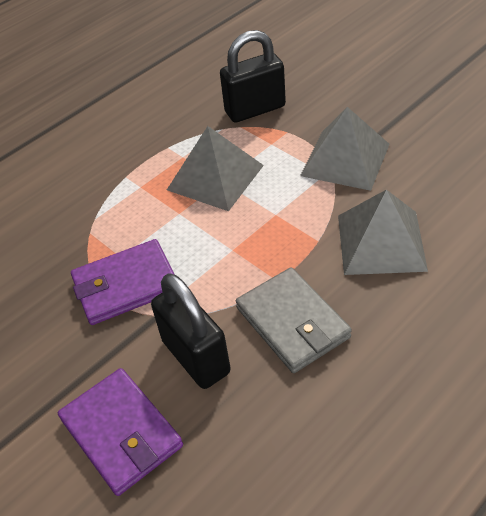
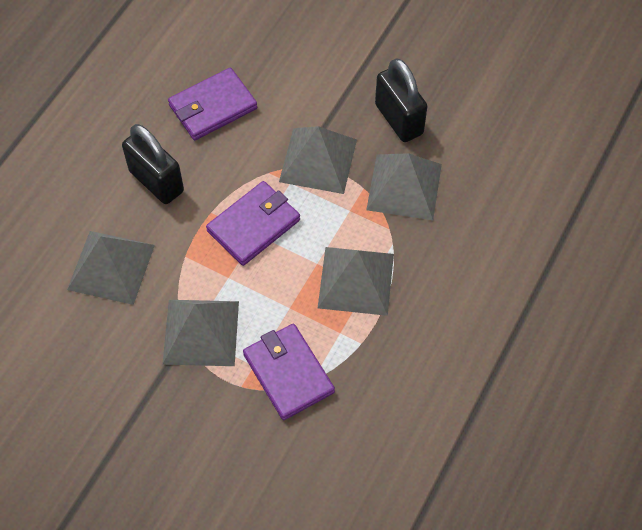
grey pyramid: [167,126,264,211] [300,107,389,191] [338,190,428,275] = 3 -> [67,231,155,305] [162,300,239,366] [279,126,357,194] [318,247,394,316] [366,153,442,220] = 5
grey wallet: [236,267,352,373] = 1 -> none = 0
purple wallet: [58,368,183,496] [71,239,175,325] = 2 -> [168,68,257,140] [206,181,300,266] [243,324,335,420] = 3

